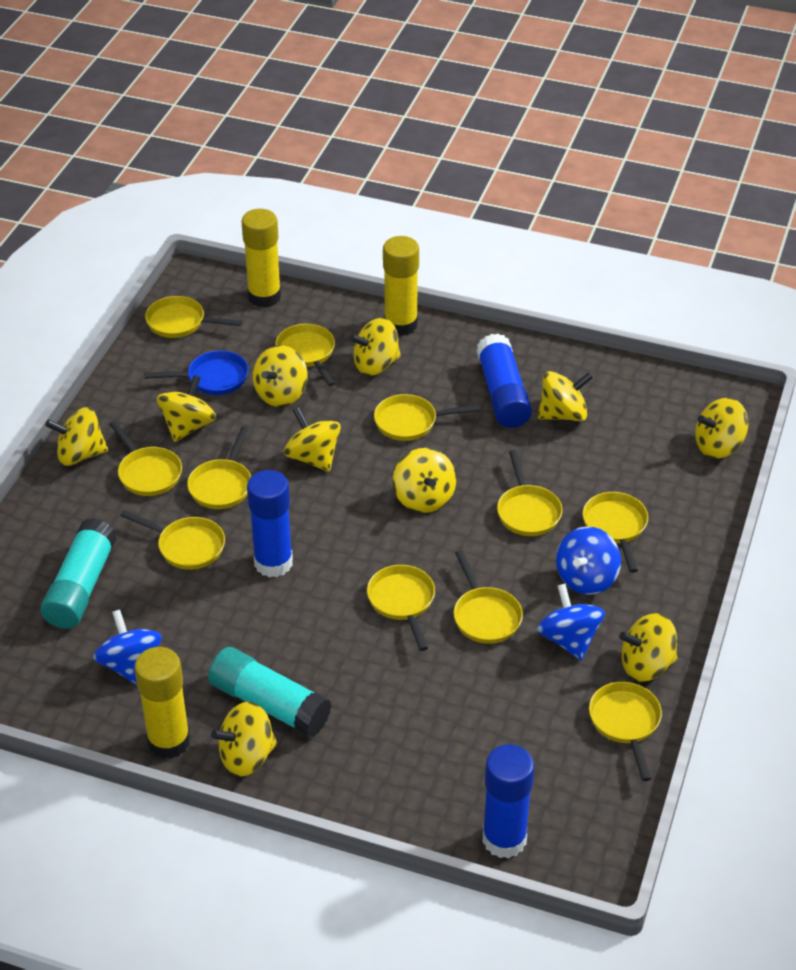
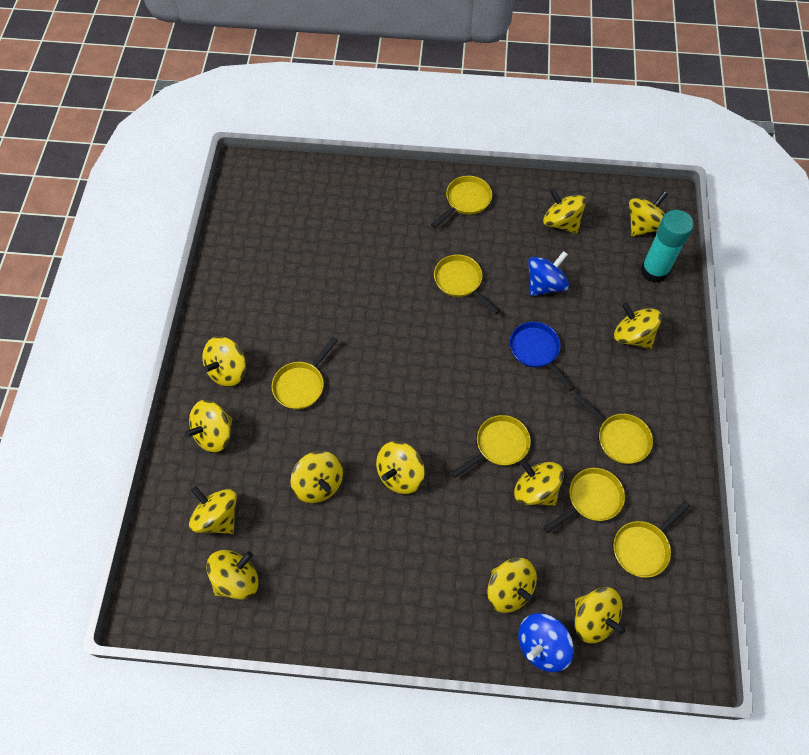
blue glue stick: [247,470,293,577] [476,333,532,428] [483,744,534,859] = 3 -> none = 0
blue spinning top: [93,610,162,685] [537,584,605,661] [556,526,621,595] = 3 -> [518,613,574,672] [528,251,569,296] = 2
turquoise glue stick: [40,518,117,629] [208,647,332,738] = 2 -> [641,210,694,283] = 1
yellow glue stick: [134,647,190,759] [241,209,281,308] [383,236,419,336] = 3 -> none = 0
yellow pan: [109,421,182,496] [120,510,225,570] [145,296,243,338] [187,426,251,509] [275,324,335,386] [367,565,435,651] [374,394,480,441] [454,550,523,644] [497,450,563,536] [582,492,648,573] [589,682,662,781] = 11 -> [272,337,338,409] [431,176,492,228] [434,254,499,315] [451,415,531,478] [543,468,625,533] [574,394,653,464] [613,501,690,578] = 7
yellow spinning top: [45,407,108,466] [157,375,216,442] [211,702,277,777] [253,345,308,407] [284,408,341,472] [350,318,401,376] [393,448,456,513] [538,371,593,421] [619,613,677,682] [695,398,748,459] = 10 -> [185,400,232,453] [189,486,237,534] [202,336,246,387] [206,550,259,599] [291,451,343,503] [376,441,425,494] [487,558,537,613] [514,459,564,506] [543,188,586,234] [575,587,625,643] [614,303,662,349] [629,191,668,237] = 12

